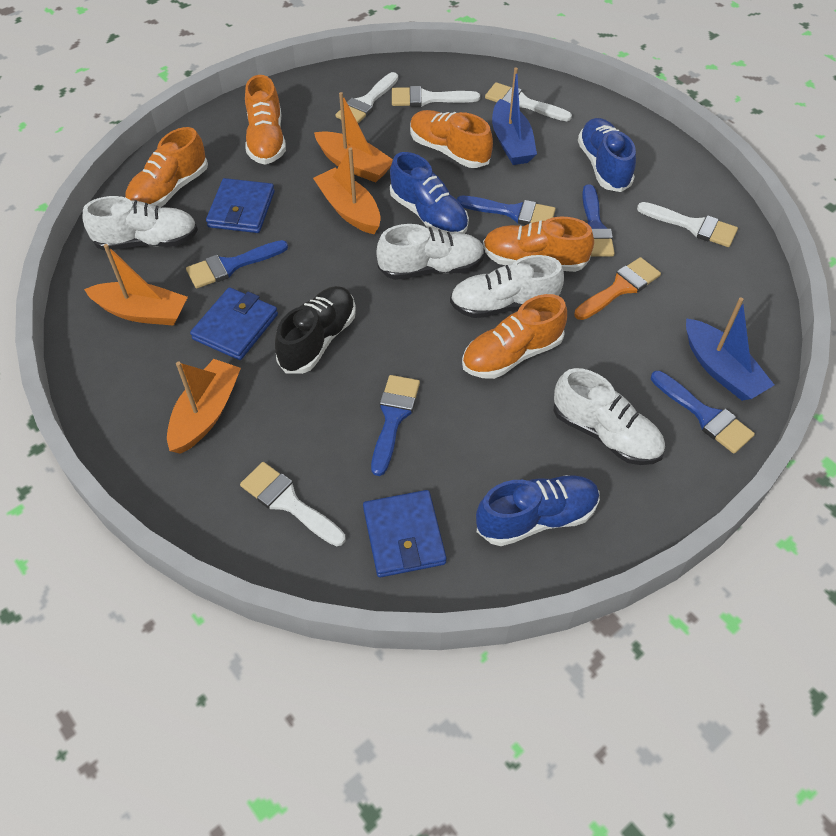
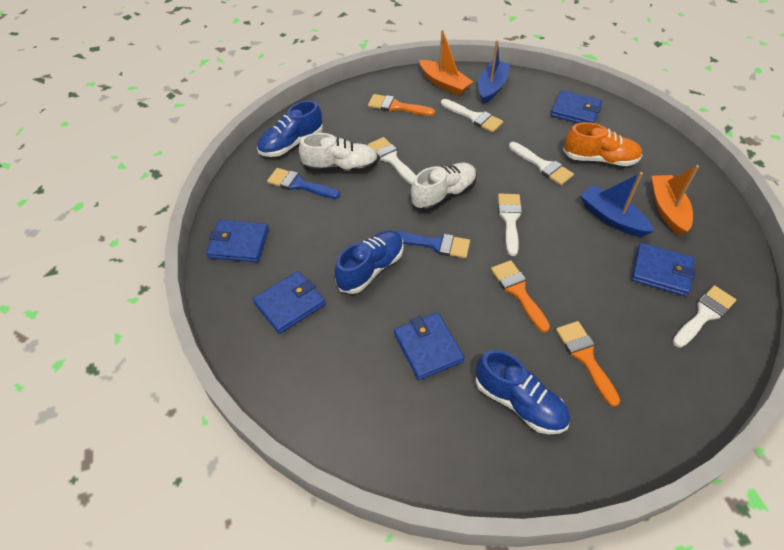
black shoe: [275,286,356,374] = 1 -> none = 0
blue brush: [186,240,288,289] [371,375,420,476] [457,196,556,225] [582,185,615,257] [651,371,755,454] = 5 -> [267,168,340,199] [395,231,470,258] = 2
blue wallet: [190,287,278,360] [206,178,275,233] [363,490,446,577] = 3 -> [206,220,269,262] [253,271,325,334] [394,312,465,380] [551,90,602,123] [631,243,696,297] = 5
orange boat: [84,244,188,326] [167,359,241,454] [313,147,381,234] [314,92,393,183] = 4 -> [419,30,473,96] [652,165,699,236] = 2
orange brush: [574,257,661,320] = 1 -> [368,94,435,116] [491,260,550,332] [556,321,620,407] = 3
orange shoe: [125,127,208,208] [245,75,286,165] [410,110,493,168] [462,294,567,379] [483,216,594,272] = 5 -> [563,122,643,166] = 1
white shoe: [83,196,198,250] [377,224,485,280] [450,255,564,318] [553,368,665,465] = 4 -> [299,133,378,172] [410,163,477,212] = 2

